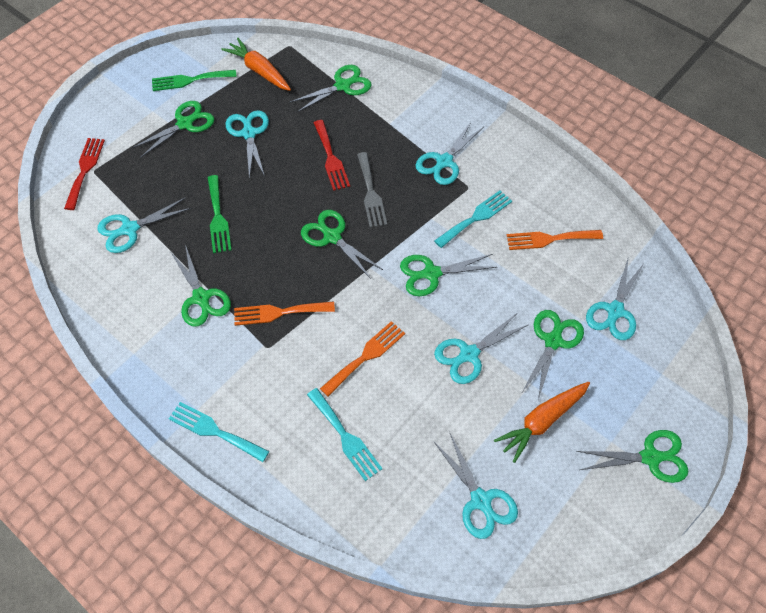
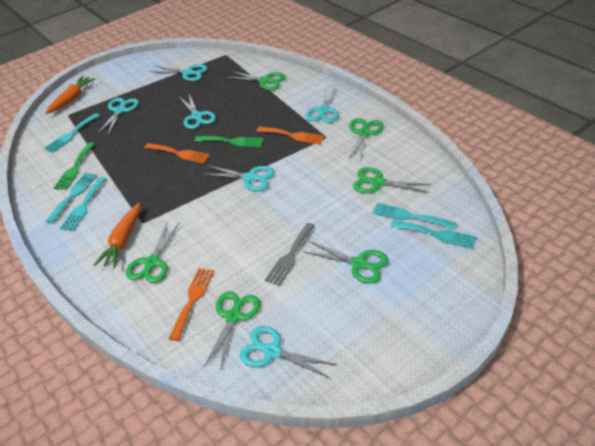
green scissors: [131,101,214,158] [170,245,231,327] [290,65,371,112] [301,210,383,279] [400,254,497,296] [521,310,584,400] [576,430,688,483] = 7 -> [126,223,179,283] [204,291,260,370] [226,71,286,90] [303,241,389,283] [348,118,384,162] [353,167,431,193] = 6
red fork: [64,138,105,210] [314,120,350,191] = 2 -> none = 0
turquoise fork: [169,402,269,462] [307,388,383,481] [434,191,512,248] = 3 -> [44,113,100,153] [46,172,97,223] [60,177,107,231] [373,203,456,230] [390,220,477,249] = 5

